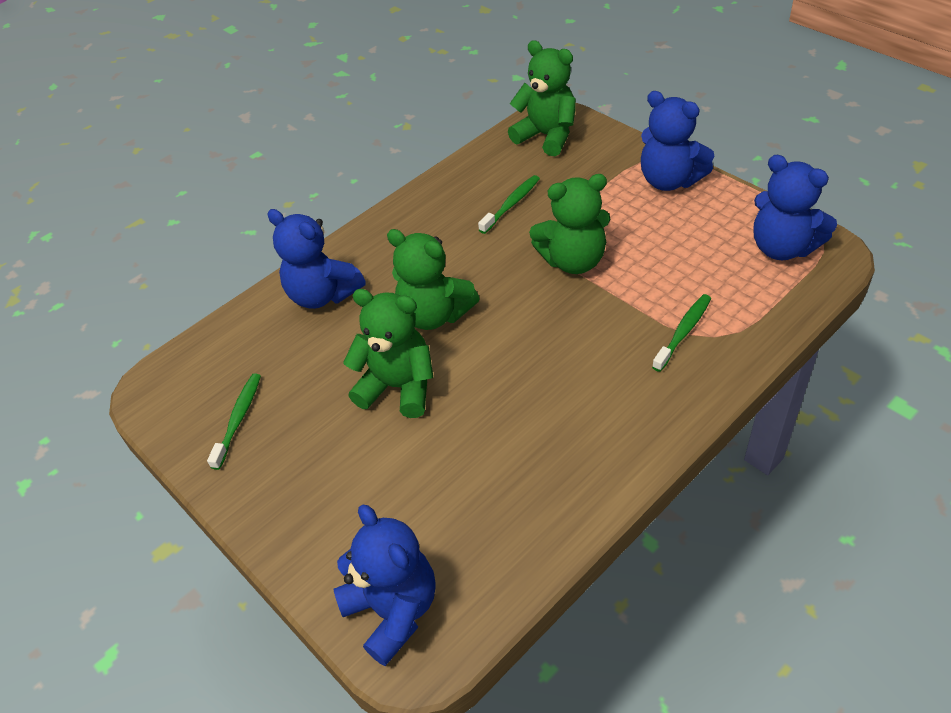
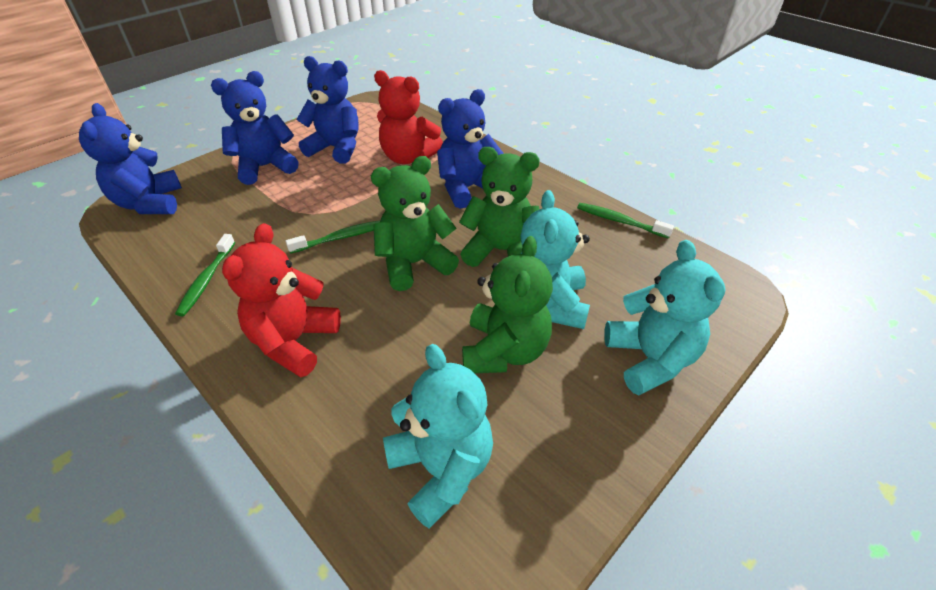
green teddy bear: [343,289,434,418] [387,229,480,330] [508,40,576,156] [529,174,610,274] = 4 -> [371,156,459,291] [459,147,540,267] [462,236,553,373] = 3
red teddy bear: none = 0 -> [222,223,341,377] [374,70,443,164] = 2
turquoise teddy bear: none = 0 -> [383,344,493,528] [521,190,590,329] [604,240,726,395] = 3

